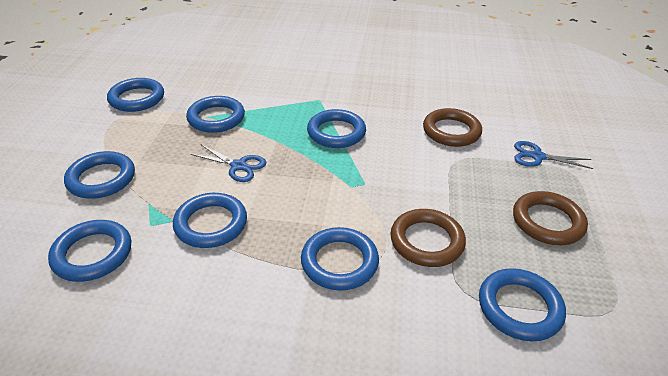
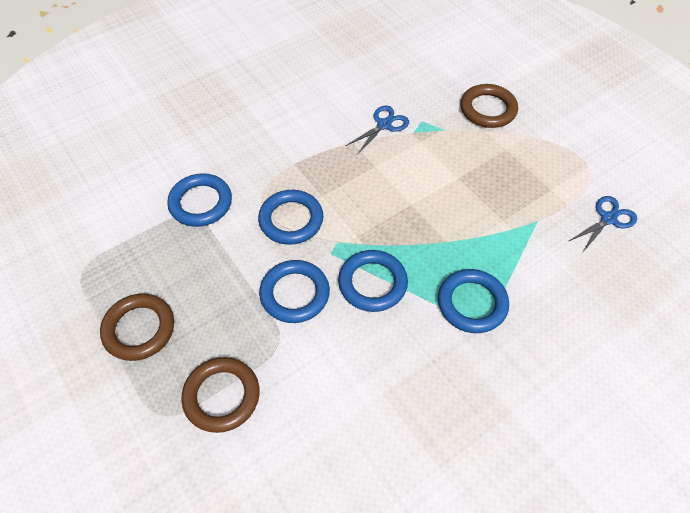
blue ring: [48,220,131,282] [64,151,135,199] [107,78,164,112] [173,193,247,248] [186,96,245,133] [301,227,379,291] [307,109,366,148] [479,268,566,341] = 8 -> [167,173,232,227] [258,190,323,245] [259,260,330,323] [338,250,408,312] [438,269,509,333] = 5

